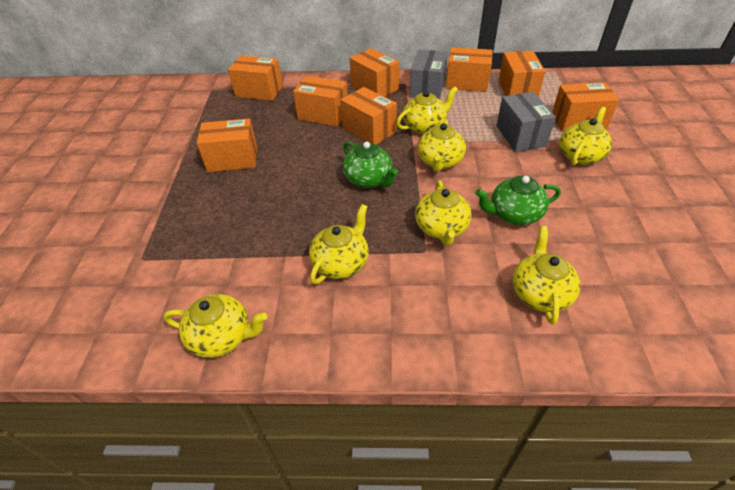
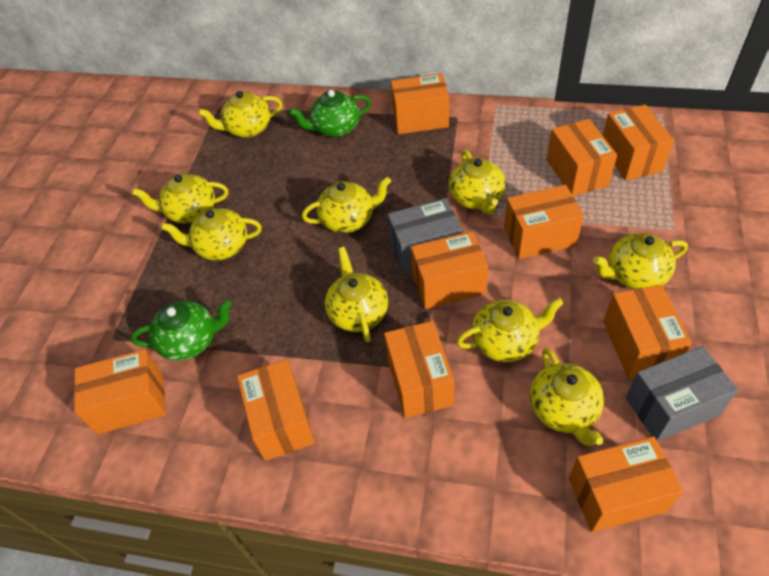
orange box: [197,118,257,172] [228,55,283,101] [293,76,348,126] [340,87,397,145] [350,48,399,97] [446,47,493,92] [499,51,545,97] [552,82,619,132] = 8 -> [74,349,166,435] [237,359,315,461] [384,321,454,418] [391,73,449,134] [411,231,488,309] [504,185,584,259] [547,119,617,196] [569,436,683,532] [603,105,674,181] [604,285,692,379] = 10
yellow teapot: [163,294,267,358] [309,204,369,284] [396,86,458,134] [415,180,472,246] [417,120,466,172] [513,226,581,325] [560,107,612,166] = 7 -> [132,173,228,224] [161,208,262,261] [198,91,282,138] [302,177,391,233] [325,247,388,342] [449,150,506,214] [456,298,564,362] [530,348,604,446] [593,233,688,289] = 9

